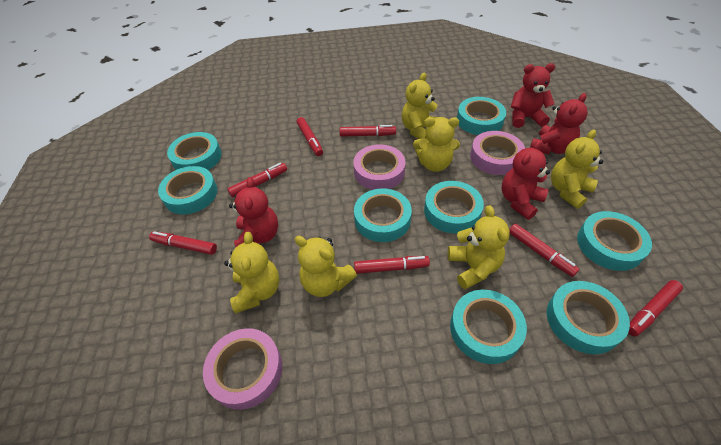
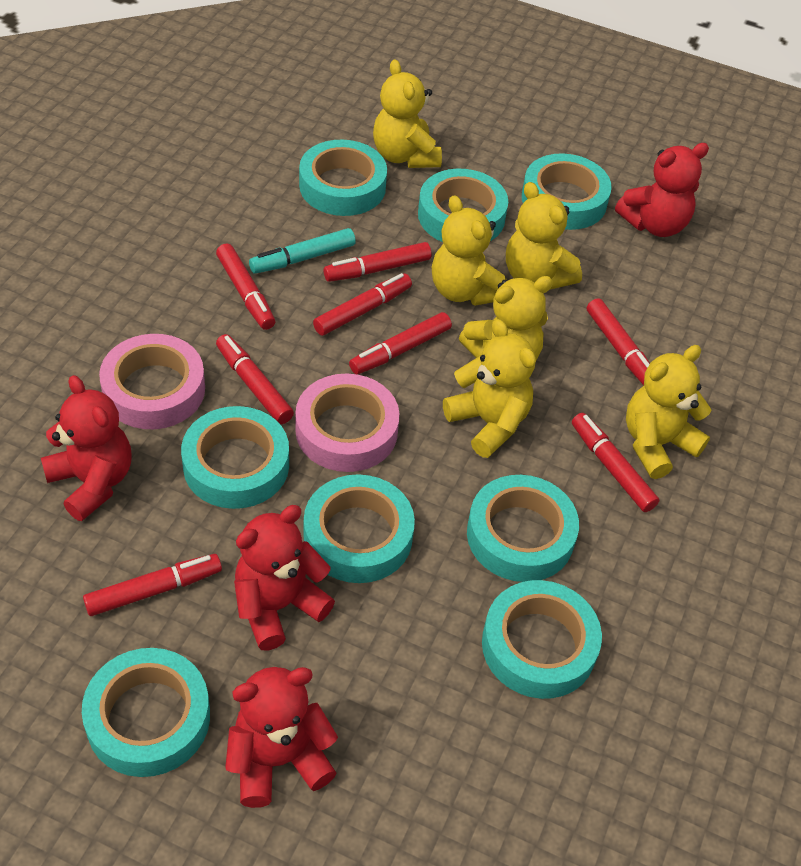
pink tape: [203,328,282,410] [353,144,406,190] [470,131,525,175] = 3 -> [99,334,205,429] [295,373,400,472] = 2
red marker: [149,231,217,255] [228,163,287,198] [296,117,323,156] [339,125,396,137] [354,256,430,274] [509,224,579,277] [628,280,683,337] = 7 -> [83,554,222,616] [216,243,275,330] [216,334,294,424] [313,273,412,336] [324,242,431,282] [349,312,452,375] [572,413,659,512] [587,298,650,385] = 8
turquoise marker: none = 0 -> [249,228,356,274] = 1

